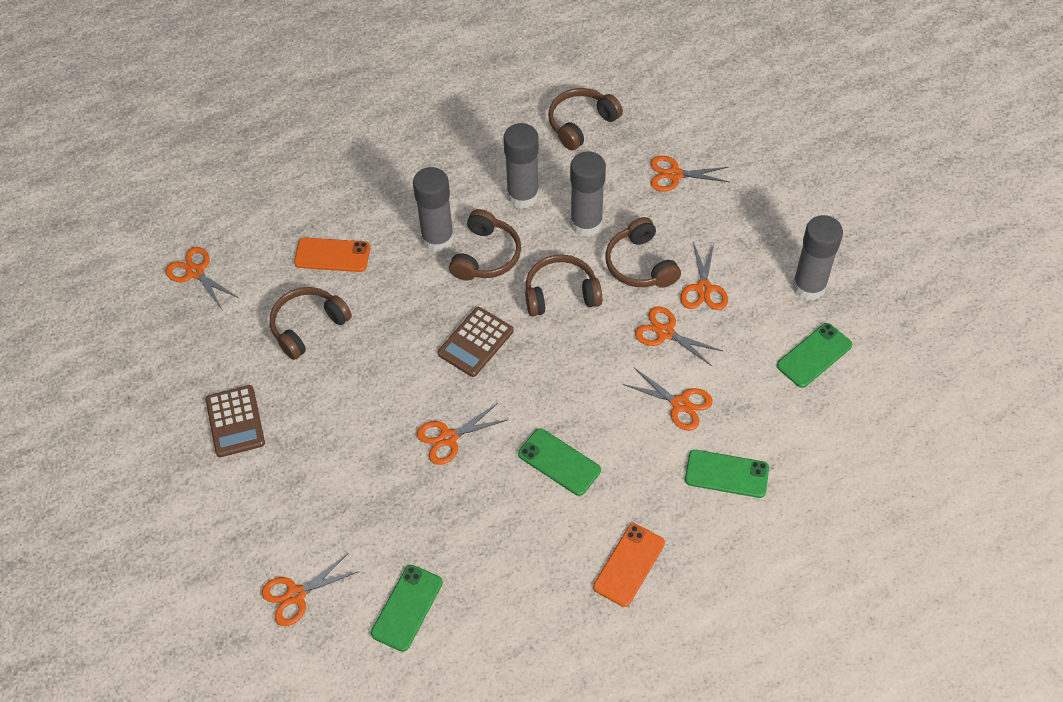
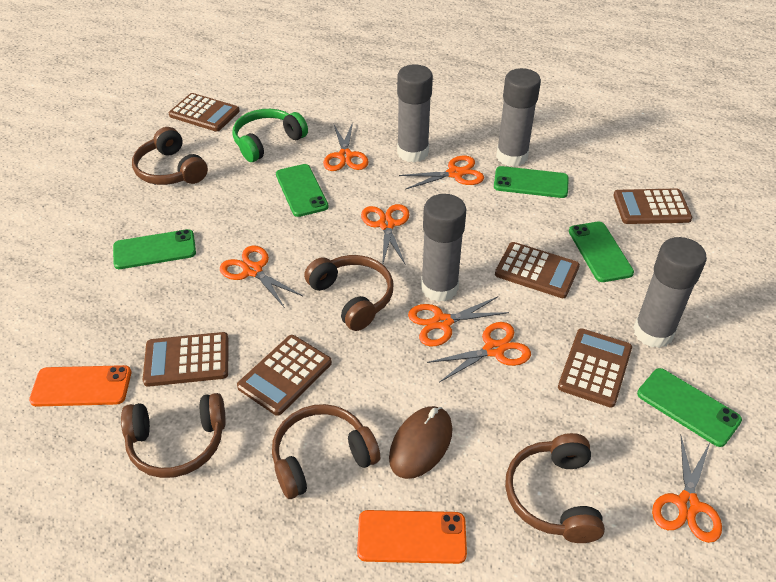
brown calculator: [205,385,265,457] [438,307,514,377] = 2 -> [143,332,229,387] [169,93,240,131] [237,335,332,416] [495,242,580,298] [558,328,632,408] [613,188,692,224] = 6
brown mouse: none = 0 -> [389,406,453,479] = 1
green headphones: none = 0 -> [232,109,308,162] = 1
green phone: [371,565,443,652] [518,428,601,496] [685,450,769,498] [777,323,852,388] = 4 -> [113,229,196,269] [276,164,329,217] [494,166,569,198] [569,222,634,282] [637,368,742,447] = 5

